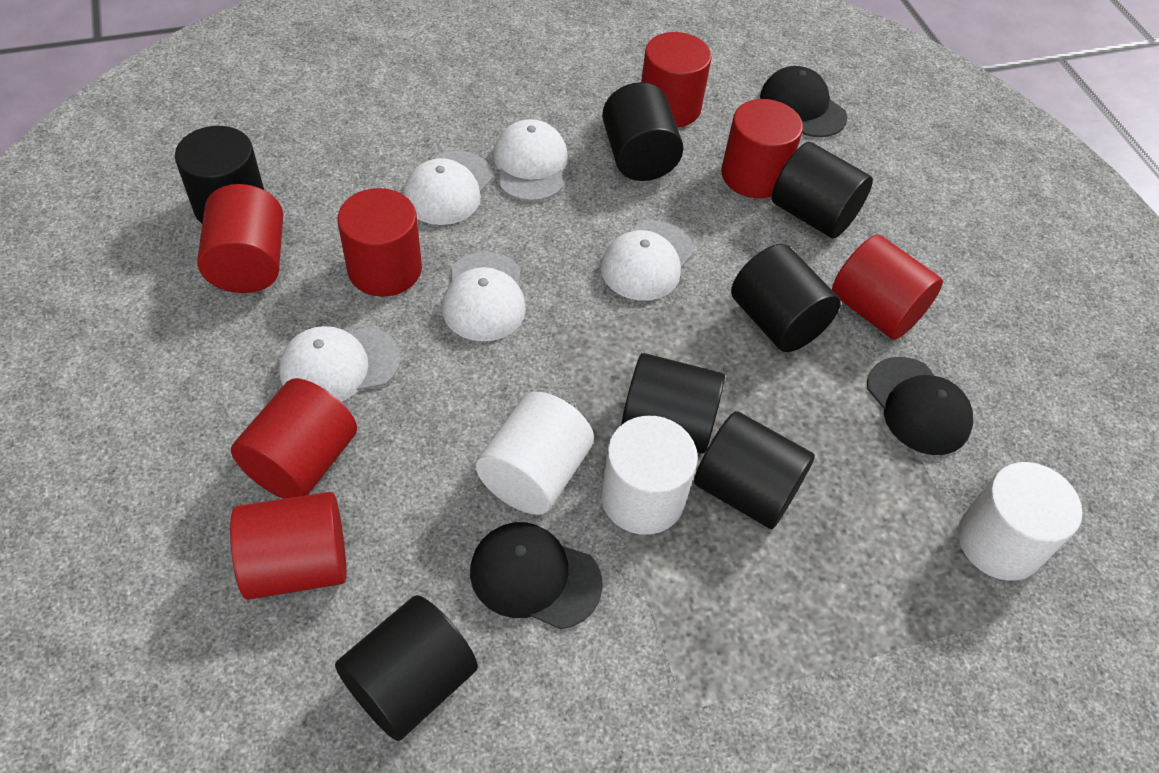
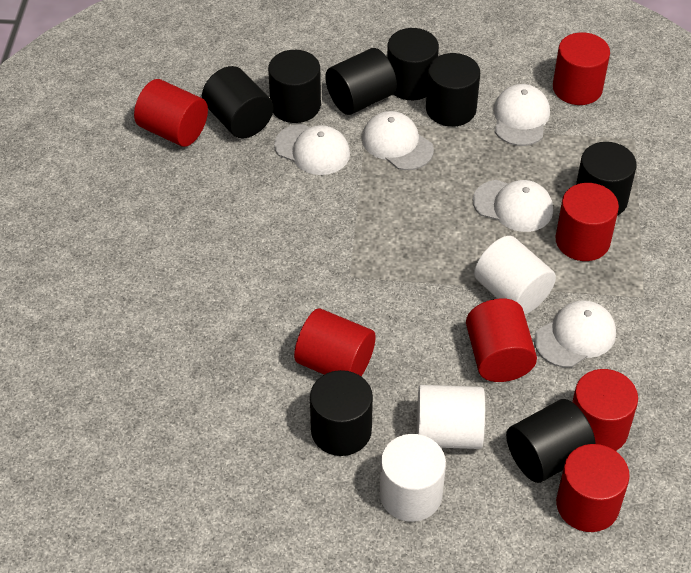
black cap: [470,522,603,630] [760,66,847,137] [867,357,973,455] = 3 -> none = 0
black cylinder: [175,126,264,224] [335,595,478,741] [602,82,684,181] [621,353,725,454] [694,411,815,529] [731,244,841,352] [772,142,873,238] = 7 -> [202,66,273,139] [268,50,321,123] [310,370,373,456] [325,48,397,115] [387,28,439,100] [426,53,480,127] [506,399,595,483] [576,142,637,216] = 8

